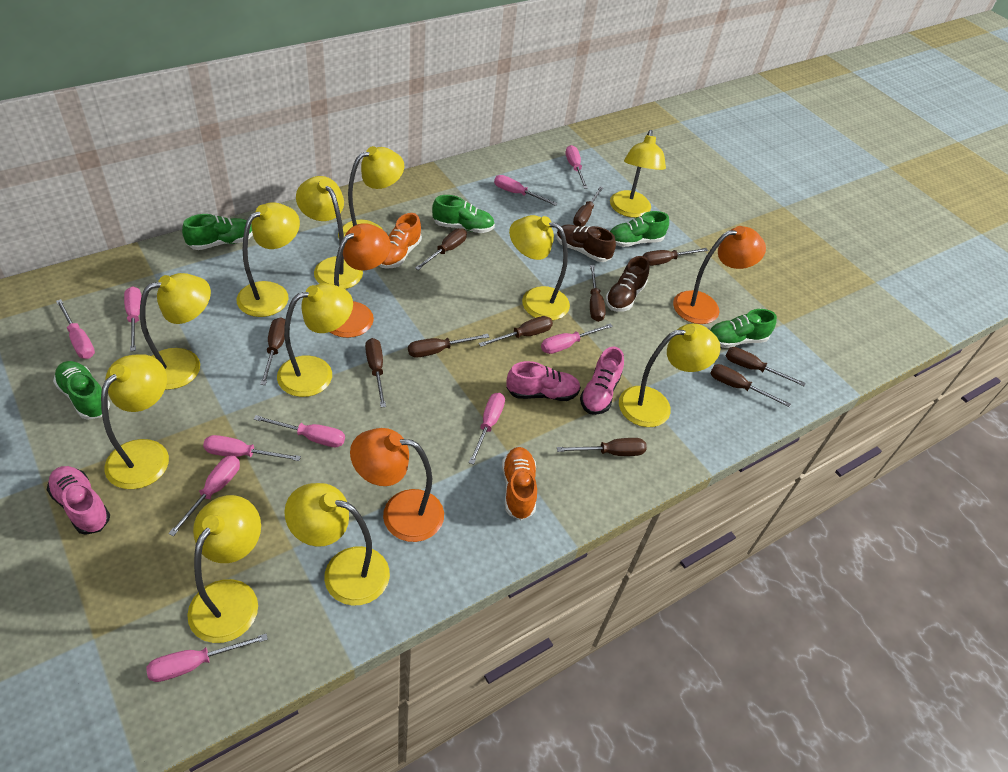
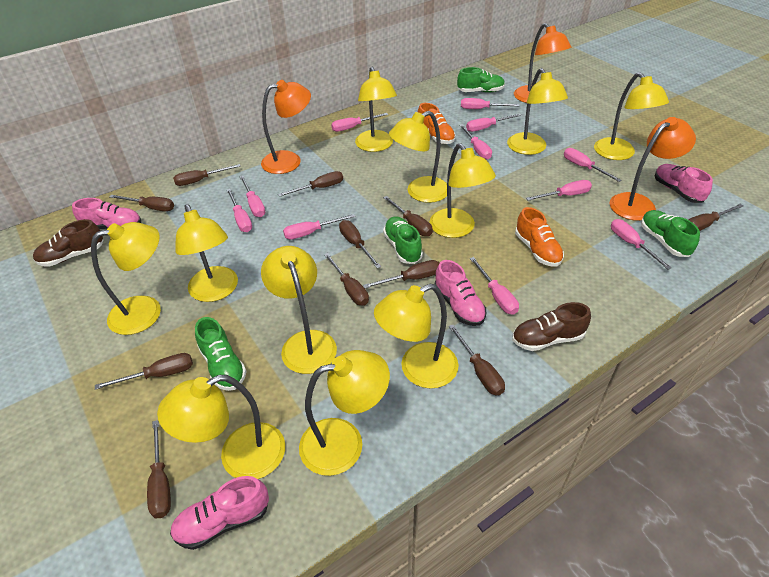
green shoe: [53,361,110,420] [182,214,253,250] [432,195,495,233] [610,211,669,247] [710,309,777,348] = 5 -> [195,317,247,391] [383,216,423,264] [457,67,505,93] [641,210,700,257] = 4
pink screwdriver: [56,299,95,359] [124,286,142,351] [146,633,268,682] [168,456,240,536] [203,435,301,461] [254,415,345,447] [469,393,505,465] [494,175,558,206] [541,323,613,354] [566,145,588,188] = 10 -> [226,189,252,232] [240,176,265,217] [283,214,355,239] [331,113,388,132] [459,124,492,160] [461,98,519,109] [466,113,521,132] [470,257,519,315] [526,180,592,201] [564,148,622,182] [611,219,671,270] = 11
pink shoe: [47,466,110,535] [506,361,581,401] [580,346,624,415] = 3 -> [72,198,141,229] [170,476,269,550] [435,260,486,326] [655,164,713,203] = 4

